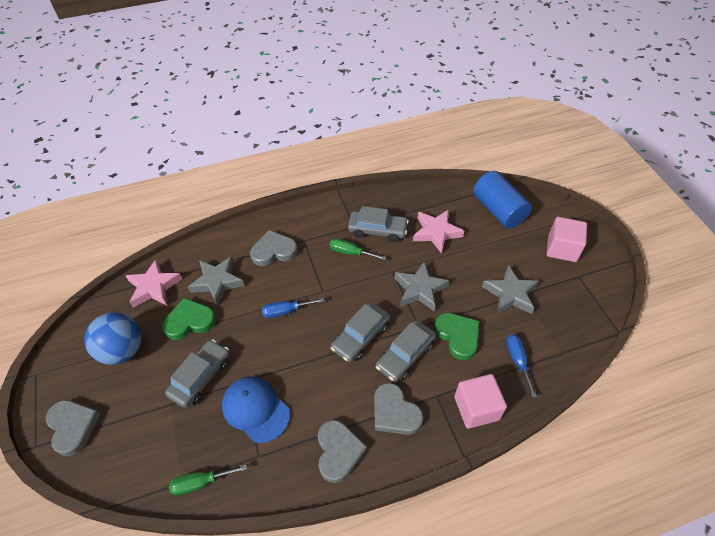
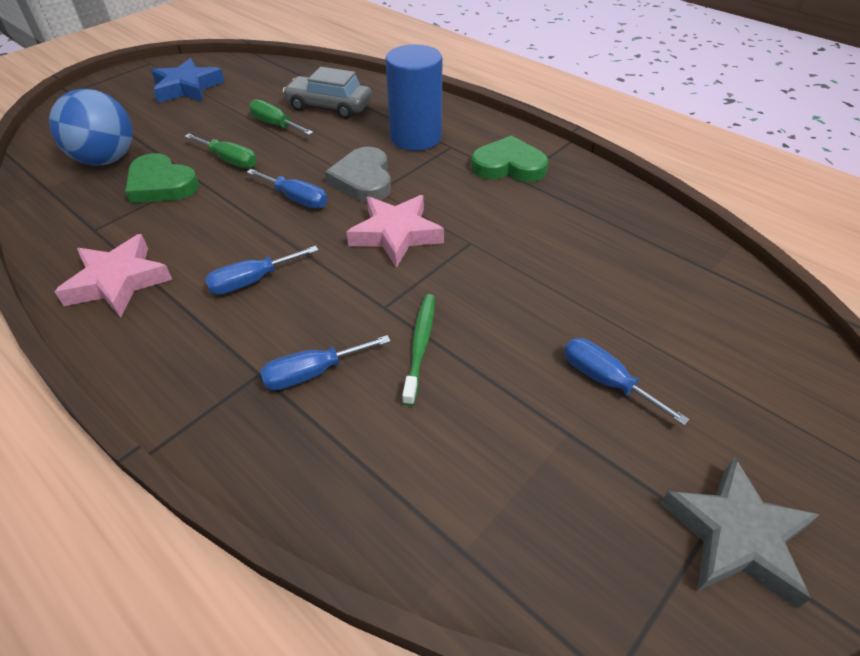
blue cap: [222,376,290,443] = 1 -> none = 0
blue screwdriver: [262,298,324,318] [506,334,537,398] = 2 -> [205,246,319,295] [247,169,327,209] [260,335,391,390] [564,338,690,426] = 4
blue star: none = 0 -> [151,58,225,103] = 1
green toothbrush: none = 0 -> [402,294,435,406] = 1
grey car: [165,339,230,408] [331,303,390,362] [348,206,409,242] [376,320,436,382] = 4 -> [283,67,372,119] = 1
grey heart: [46,400,100,456] [250,230,298,266] [318,420,367,483] [374,383,424,435] = 4 -> [325,147,391,202] = 1
grey star: [188,256,245,306] [395,261,449,311] [482,265,539,314] = 3 -> [660,457,820,609] = 1
pink cube: [454,374,507,429] [547,217,587,262] = 2 -> none = 0

